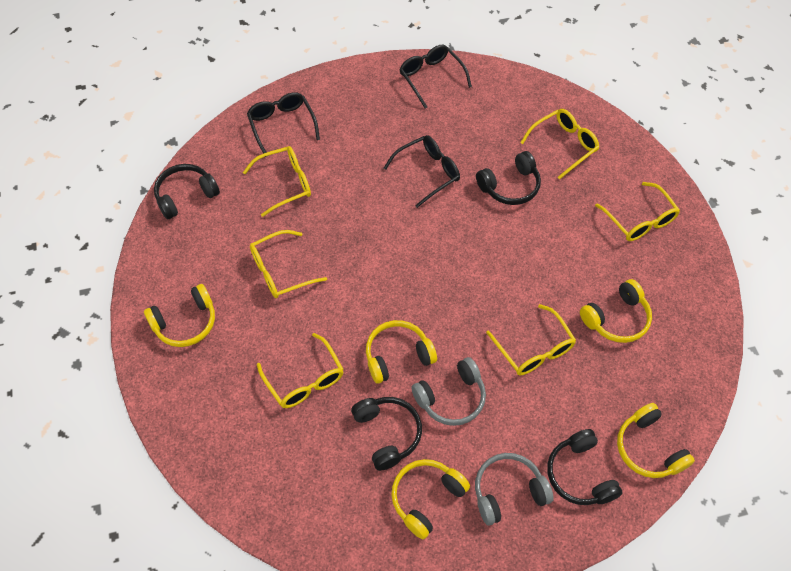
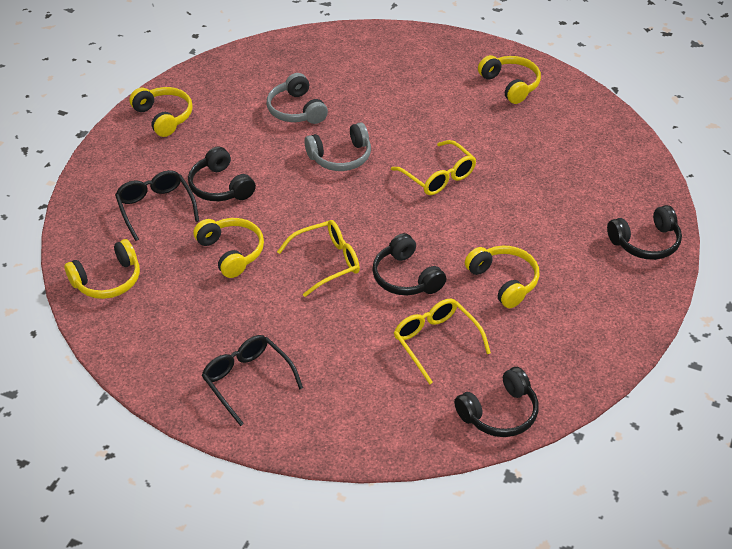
black glasses: [247,92,320,157] [384,135,460,208] [399,45,472,109] = 3 -> [115,170,199,241] [202,335,303,426] = 2
yellow glasses: [243,146,311,217] [250,230,327,298] [257,333,344,408] [486,304,576,375] [520,109,599,179] [595,182,680,241] = 6 -> [277,220,360,297] [391,140,476,195] [394,298,491,384] = 3

